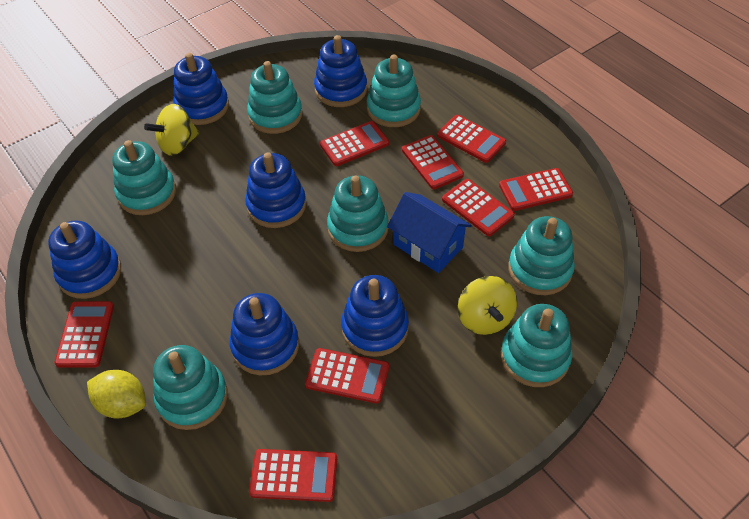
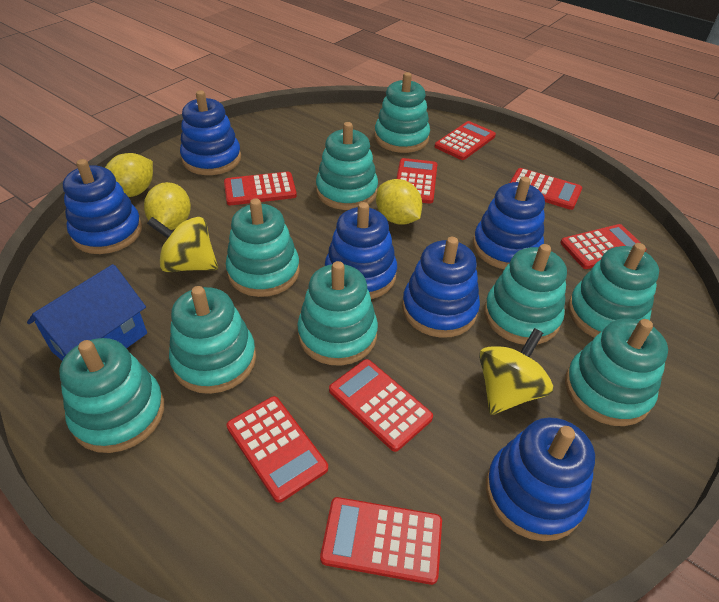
turquoise stacking toy: [112,140,176,215] [153,345,228,430] [247,61,302,134] [327,176,388,252] [367,55,421,127] [501,304,572,387] [509,216,575,295] = 7 -> [59,338,164,453] [169,286,256,394] [226,198,300,297] [297,261,378,366] [316,122,378,210] [374,72,430,153] [484,244,567,345] [565,318,668,426] [568,243,659,338] = 9
yellow lemon: [87,370,146,418] = 1 -> [105,153,153,197] [144,182,191,230] [376,179,422,225] = 3

